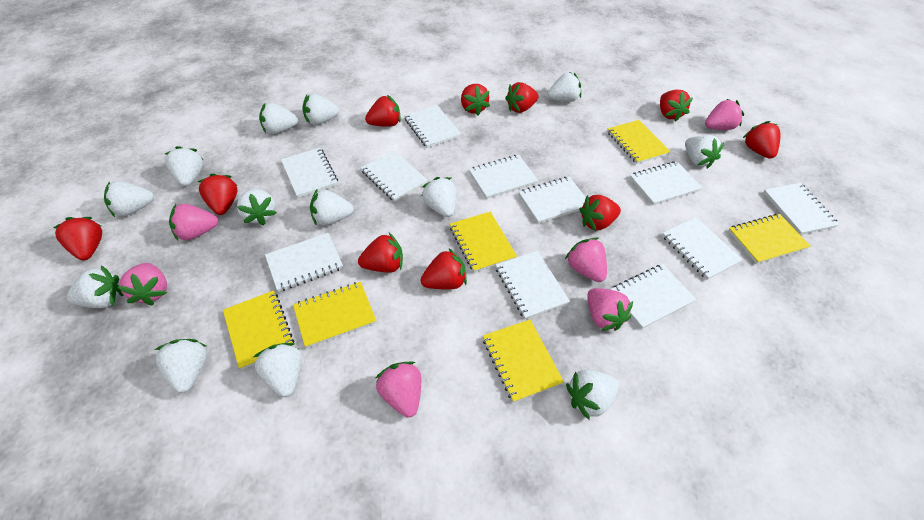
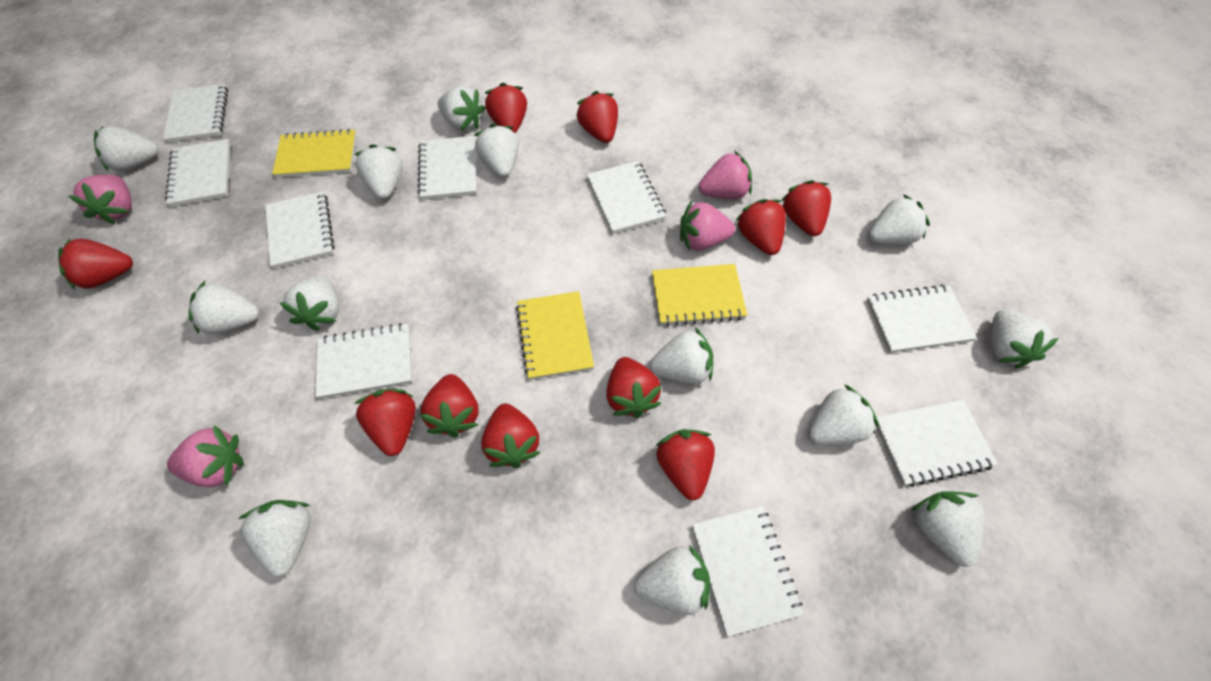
pink strawberry: [117,263,167,306] [169,204,218,241] [376,361,421,418] [565,238,607,282] [587,288,633,331] [705,99,744,130] = 6 -> [69,174,132,224] [167,425,244,487] [680,201,735,251] [699,151,752,199] = 4
white notebook: [265,233,343,292] [281,148,338,198] [361,151,428,202] [404,105,461,148] [469,155,538,199] [496,251,570,319] [519,177,586,223] [611,264,696,329] [630,161,702,205] [662,217,743,280] [763,183,840,235] = 11 -> [163,84,228,143] [165,139,230,207] [265,192,334,269] [316,323,412,399] [418,136,477,200] [587,161,666,234] [692,506,804,637] [866,284,977,353] [875,399,998,487] = 9
yellow notebook: [223,290,294,370] [293,282,376,348] [450,212,517,272] [483,320,564,403] [607,120,671,164] [728,214,810,264] = 6 -> [272,129,356,178] [516,291,594,380] [652,264,747,326] = 3

